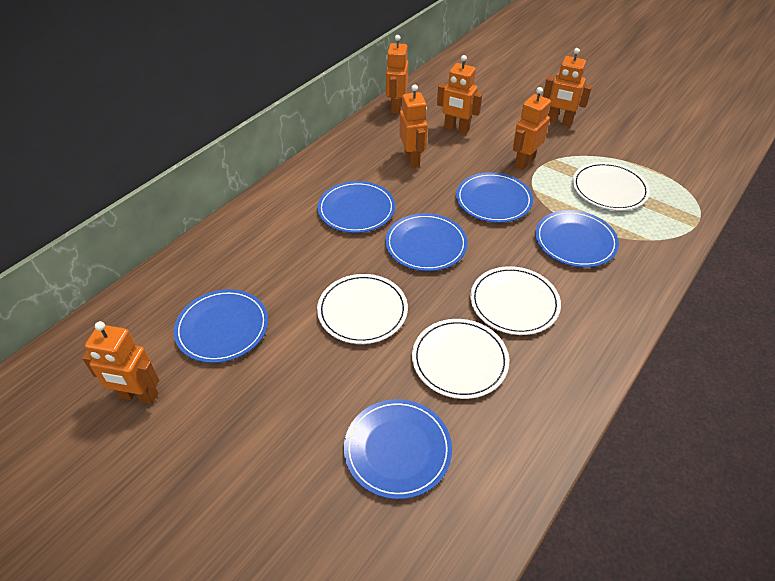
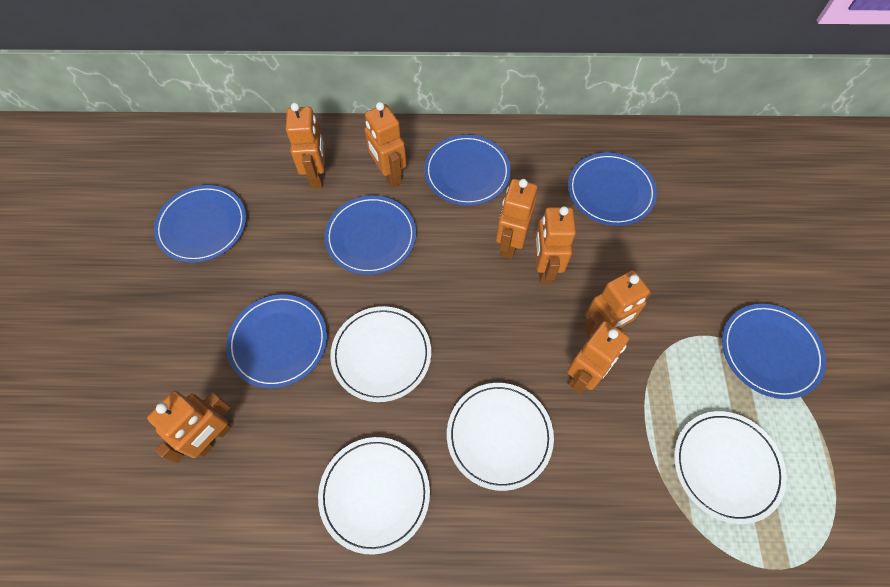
orange robot: [82,321,159,404] [386,35,409,114] [399,84,428,168] [437,55,482,134] [513,87,551,170] [543,48,592,126] = 6 -> [147,391,232,463] [286,103,325,188] [365,102,407,188] [496,179,538,259] [534,206,576,283] [567,321,629,394] [584,270,652,338] = 7

